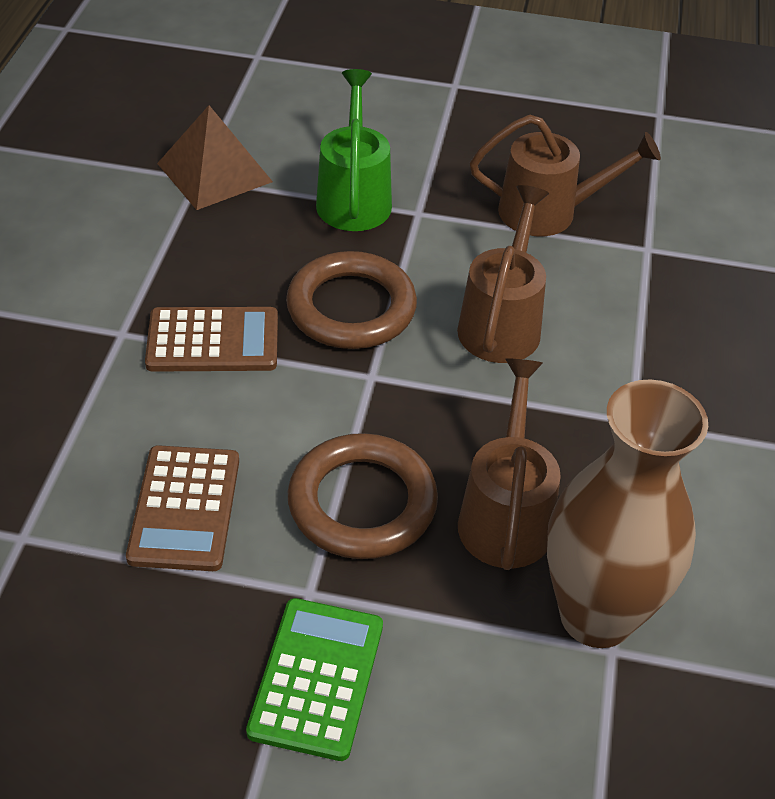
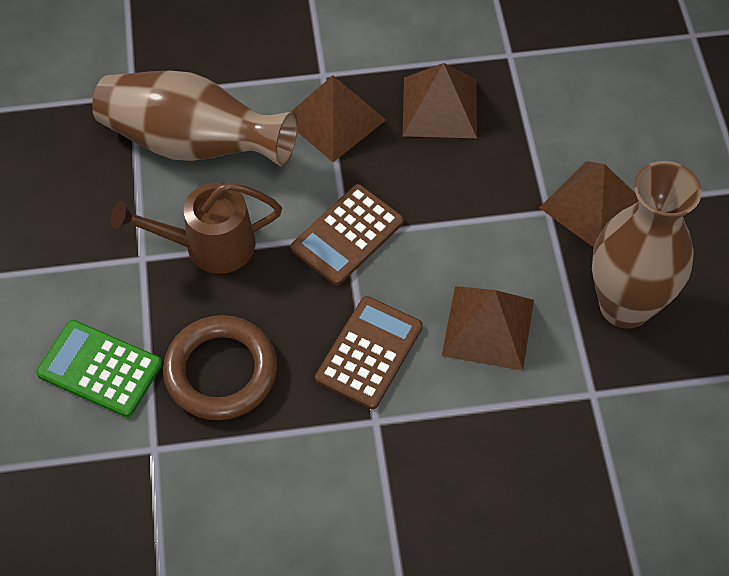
brown pyramid: [157,105,273,210] = 1 -> [291,75,386,162] [403,63,477,138] [442,286,534,371] [539,161,638,247] = 4
brown ring: [286,251,417,349] [288,433,438,559] = 2 -> [163,315,277,420] = 1
brown vase: [547,380,708,648] = 1 -> [92,70,298,167] [592,161,702,328] = 2
brown watering can: [457,185,549,363] [458,359,561,570] [470,115,661,236] = 3 -> [111,182,282,274] = 1
green watering can: [316,69,392,231] = 1 -> none = 0

